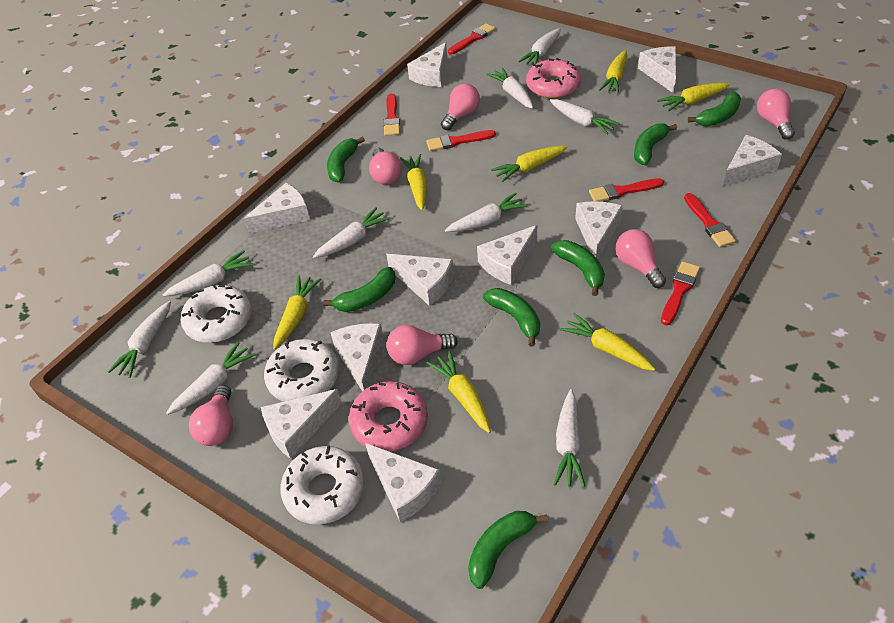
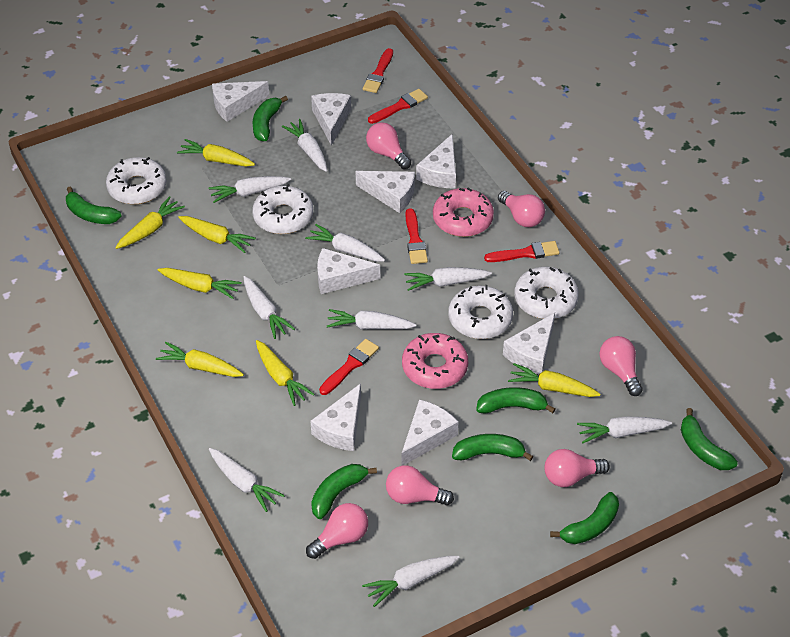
red brush: [383,94,400,136] [426,130,496,151] [448,23,495,54] [589,178,664,202] [661,262,700,325] [684,193,736,247] = 6 -> [319,339,379,395] [363,48,393,93] [368,89,428,124] [405,208,428,264] [484,241,560,262] = 5
white cheese: [244,183,310,234] [261,389,342,459] [330,323,384,391] [365,443,441,522] [386,254,454,306] [407,42,447,87] [477,225,537,285] [575,201,623,259] [638,47,676,93] [723,135,782,186] = 10 -> [212,81,269,122] [310,383,361,451] [311,93,351,146] [317,248,380,294] [356,171,415,213] [401,399,459,466] [416,134,456,188] [503,313,555,374] = 8
white donut: [181,284,252,343] [264,339,339,402] [280,446,364,525] = 3 -> [106,157,167,204] [252,184,313,234] [448,285,513,339] [514,267,579,319] = 4

